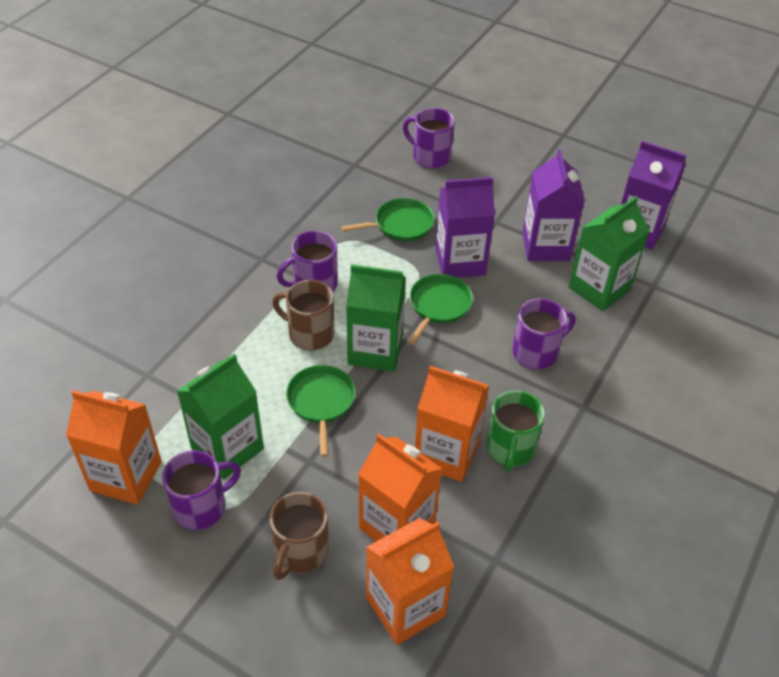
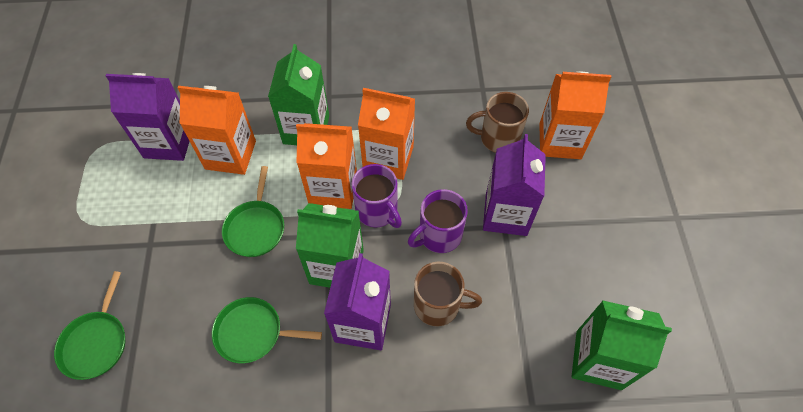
green mug: [486,390,545,472] = 1 -> none = 0
purple mug: [162,450,241,530] [277,230,338,292] [403,108,455,169] [512,298,575,370] = 4 -> [352,164,402,228] [408,189,468,253] = 2

